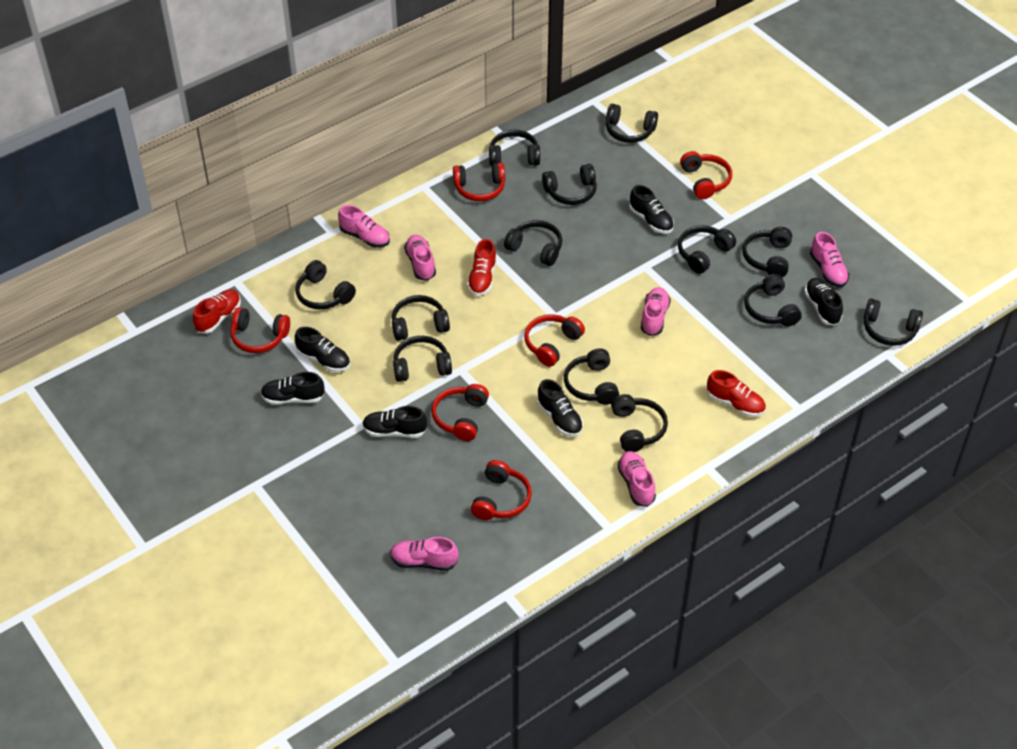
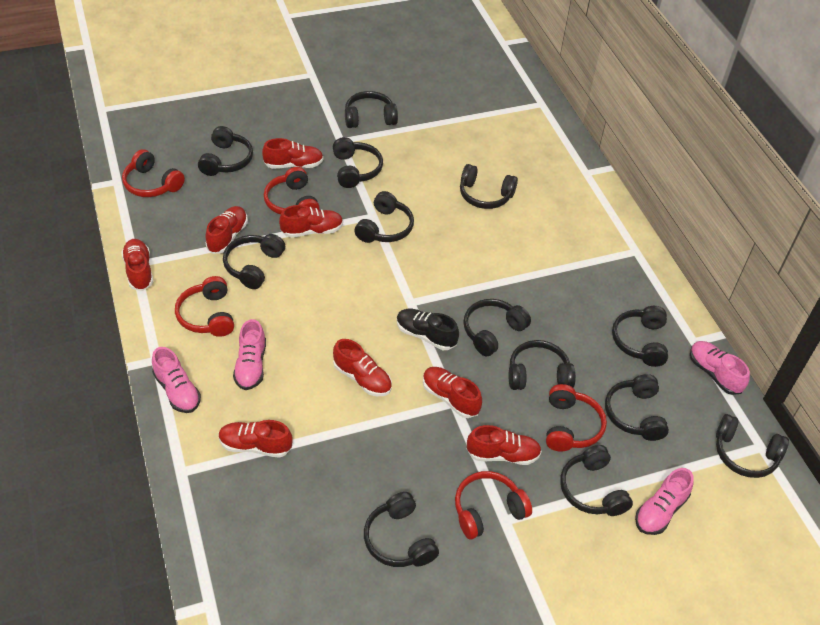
black shoe: [261,372,325,405] [295,327,350,372] [362,406,427,438] [537,379,583,437] [629,185,674,234] [804,278,843,325] = 6 -> [396,309,459,350] = 1
pink shoe: [338,205,390,247] [390,537,459,571] [404,235,436,281] [617,451,656,507] [641,287,671,336] [810,232,849,287] = 6 -> [152,347,201,413] [233,319,266,390] [635,468,694,535] [690,341,750,395] = 4
red headphones: [231,307,290,353] [431,384,489,441] [453,162,505,201] [471,460,532,520] [524,314,585,367] [680,151,732,199] = 6 -> [122,149,185,197] [175,276,234,337] [264,167,320,215] [455,471,532,539] [546,384,607,452] = 5
red shoe: [193,289,241,334] [467,239,497,296] [707,370,766,417] = 3 -> [121,239,153,291] [205,206,248,254] [218,420,292,458] [262,138,324,169] [279,205,343,238] [333,339,392,396] [423,367,482,418] [467,425,542,465] = 8

